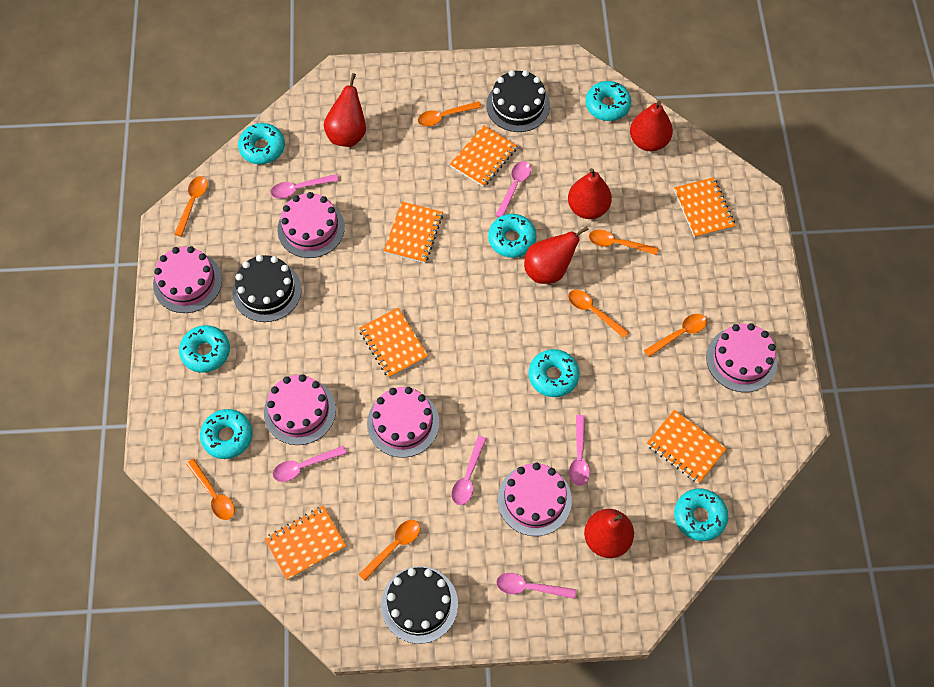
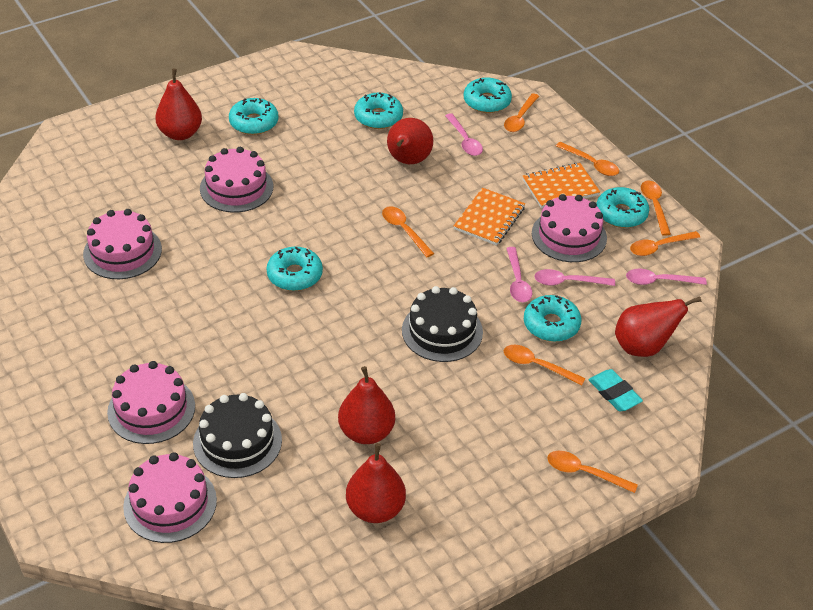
black cake: [233,255,301,322] [381,566,458,644] [486,70,550,132] = 3 -> [193,393,282,478] [402,286,483,362] = 2
orange notebook: [264,505,346,580] [359,308,428,378] [384,202,443,263] [450,125,517,187] [647,410,727,484] [674,177,736,238] = 6 -> [454,188,525,246] [523,163,600,208] = 2
pink cake: [153,246,222,313] [264,374,336,445] [277,192,345,258] [367,387,439,458] [498,463,572,536] [706,323,777,392] = 6 -> [83,209,162,279] [107,361,195,444] [123,452,217,543] [200,147,273,213] [532,194,607,262] = 5
pink spoon: [271,174,339,199] [273,446,347,482] [451,436,486,505] [495,161,531,217] [496,573,576,599] [569,415,590,486] = 6 -> [445,113,483,156] [506,247,532,302] [534,269,615,286] [626,269,707,285] = 4
turquoise donut: [179,325,230,373] [200,409,253,459] [238,123,285,164] [488,214,537,258] [529,349,580,397] [586,81,631,121] [674,489,728,541] = 7 -> [229,98,279,135] [266,247,323,291] [354,93,403,129] [464,78,512,113] [524,295,581,342] [596,187,649,228] = 6
turquoise eraser: none = 0 -> [589,369,643,411] = 1

